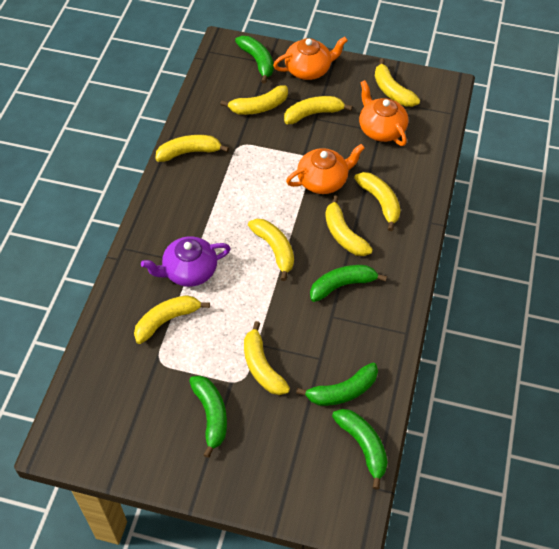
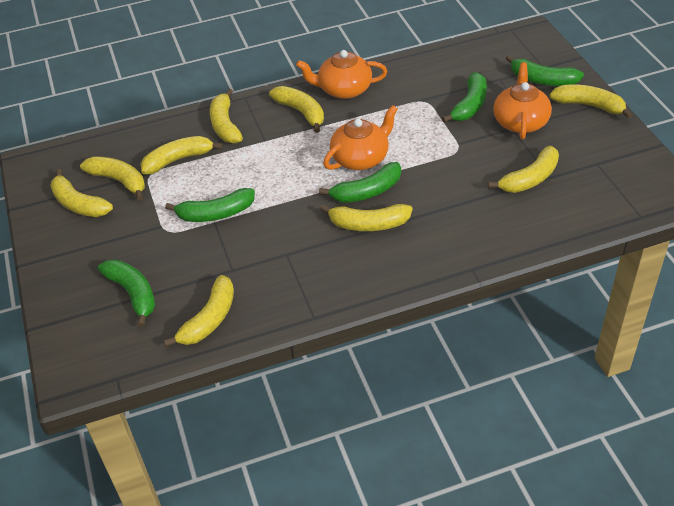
purple teapot: [141,236,231,287] = 1 -> none = 0

